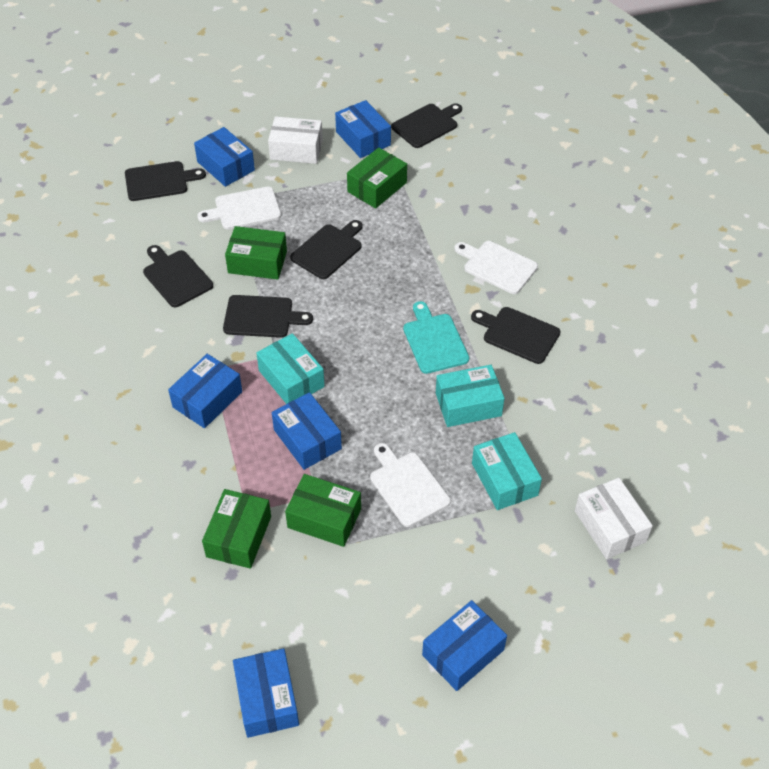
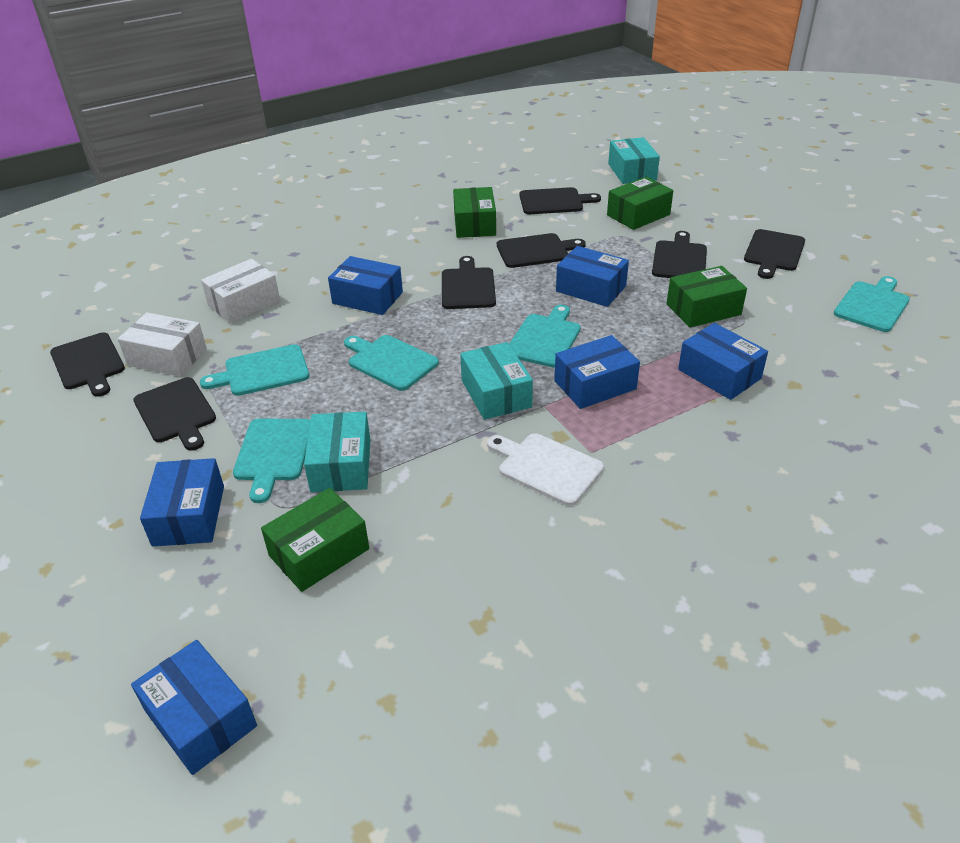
black cutting board: [125,161,206,201] [143,245,213,307] [223,295,313,338] [290,220,363,279] [391,103,462,148] [471,307,560,364] = 6 -> [50,332,125,397] [133,377,216,451] [442,256,496,309] [497,233,586,268] [520,187,601,214] [652,231,707,278] [744,229,805,279] = 7
turquoise cutting board: [403,301,469,374] = 1 -> [200,344,309,396] [233,419,310,503] [344,335,439,391] [509,305,581,368] [834,276,910,332] = 5
white cutting board: [197,186,281,229] [370,443,451,527] [454,241,538,294] = 3 -> [487,433,604,506] = 1

